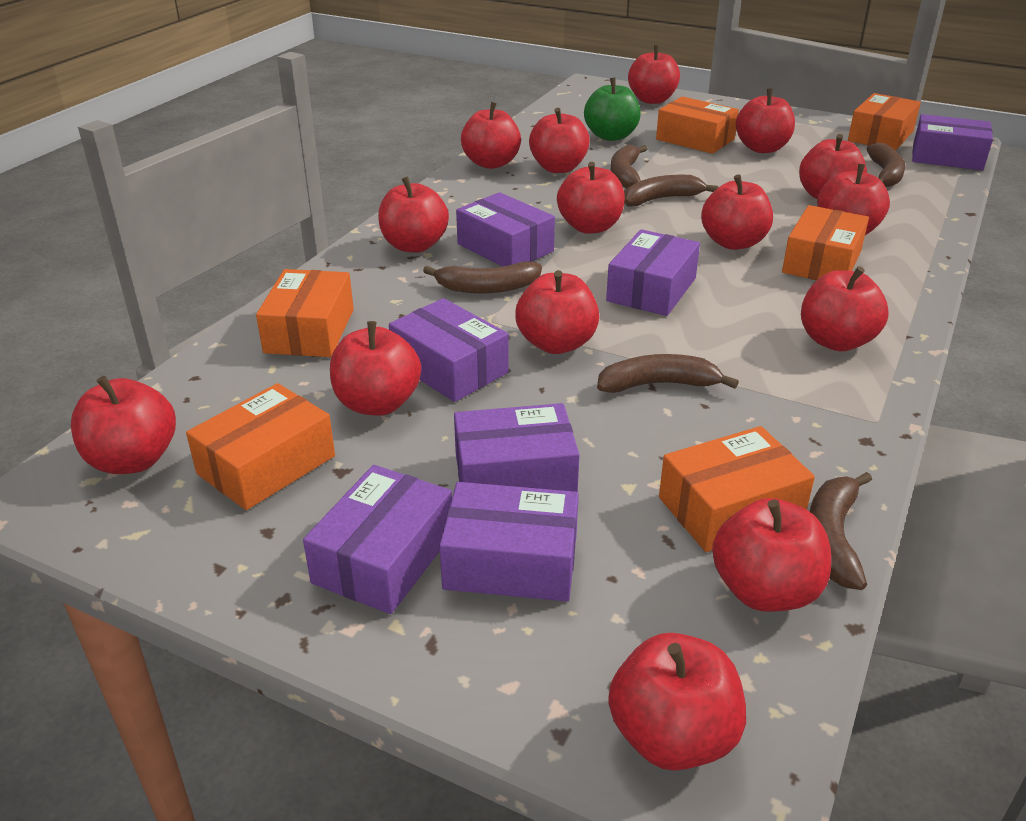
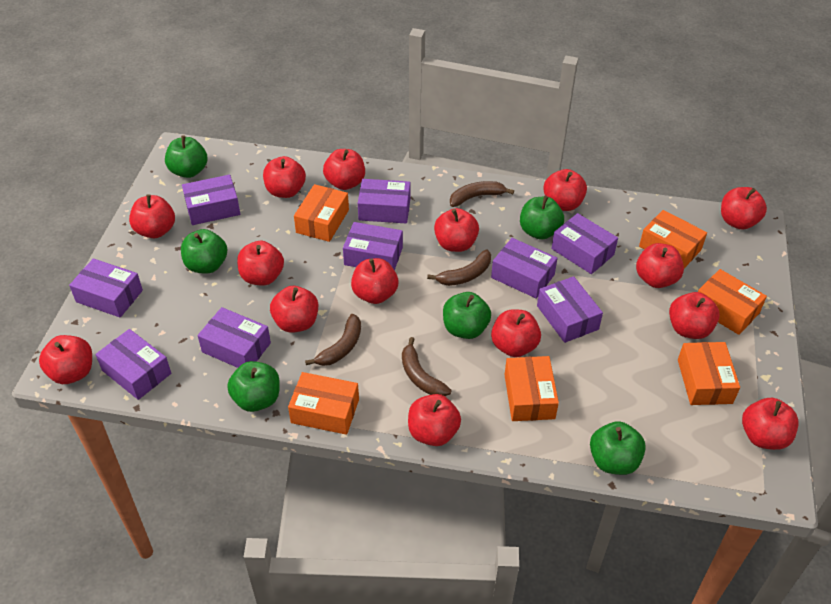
brown banana: [423,261,542,294] [597,354,739,393] [611,145,648,188] [624,175,718,206] [809,472,872,590] [867,143,905,187] = 6 -> [305,314,361,366] [402,337,452,396] [427,250,491,286] [450,181,514,207] = 4
green apple: [584,78,641,141] = 1 -> [165,135,207,178] [181,229,227,274] [227,361,280,412] [443,292,491,339] [520,196,564,240] [590,421,646,475] = 6
purple box: [303,465,452,614] [389,298,509,402] [439,482,579,601] [454,403,580,492] [456,192,555,266] [606,229,700,316] [912,114,993,170] = 7 -> [69,258,143,318] [96,329,171,400] [182,175,240,225] [198,307,271,368] [343,222,403,271] [358,179,411,223] [491,238,557,299] [537,276,603,343] [551,213,618,274] = 9

